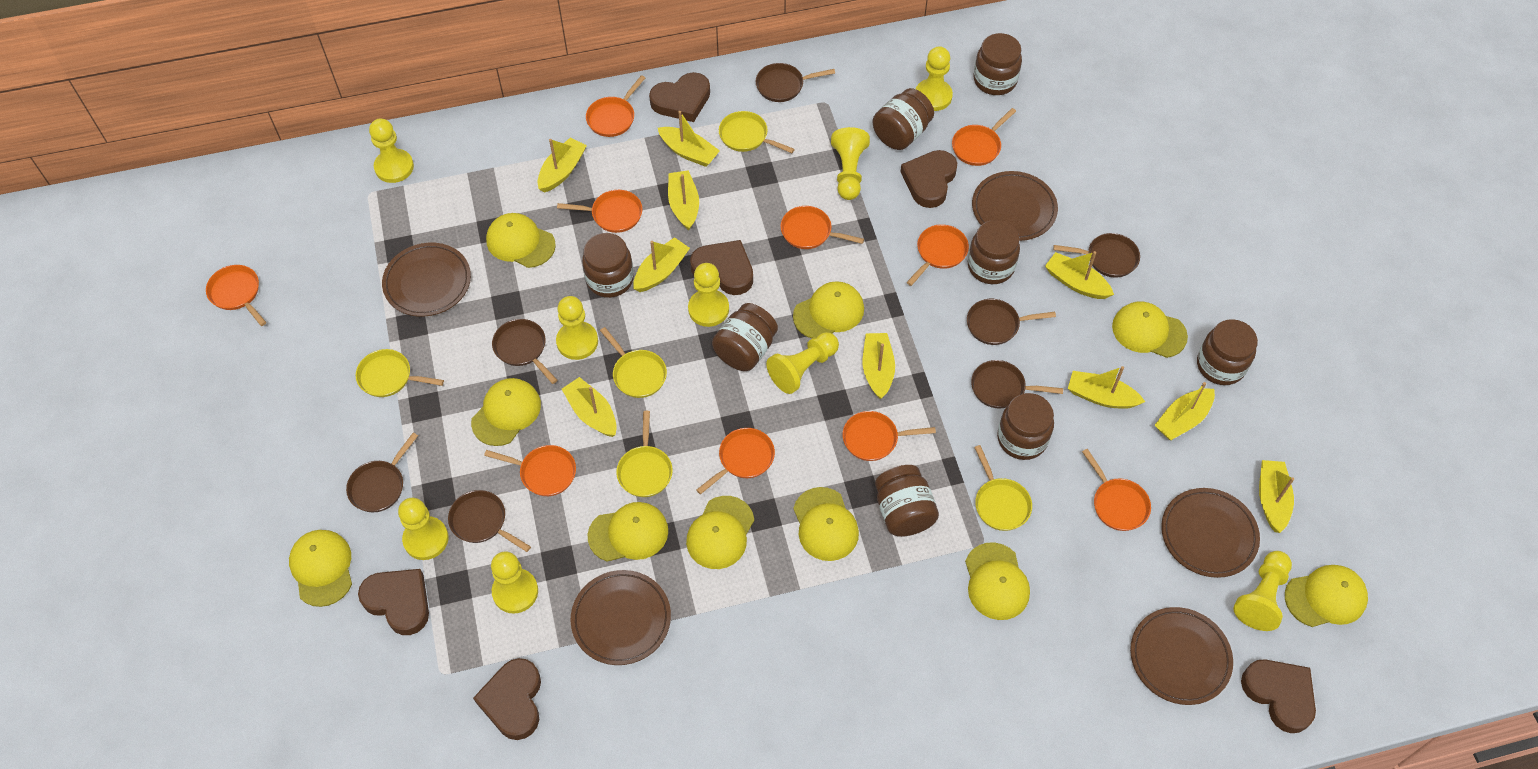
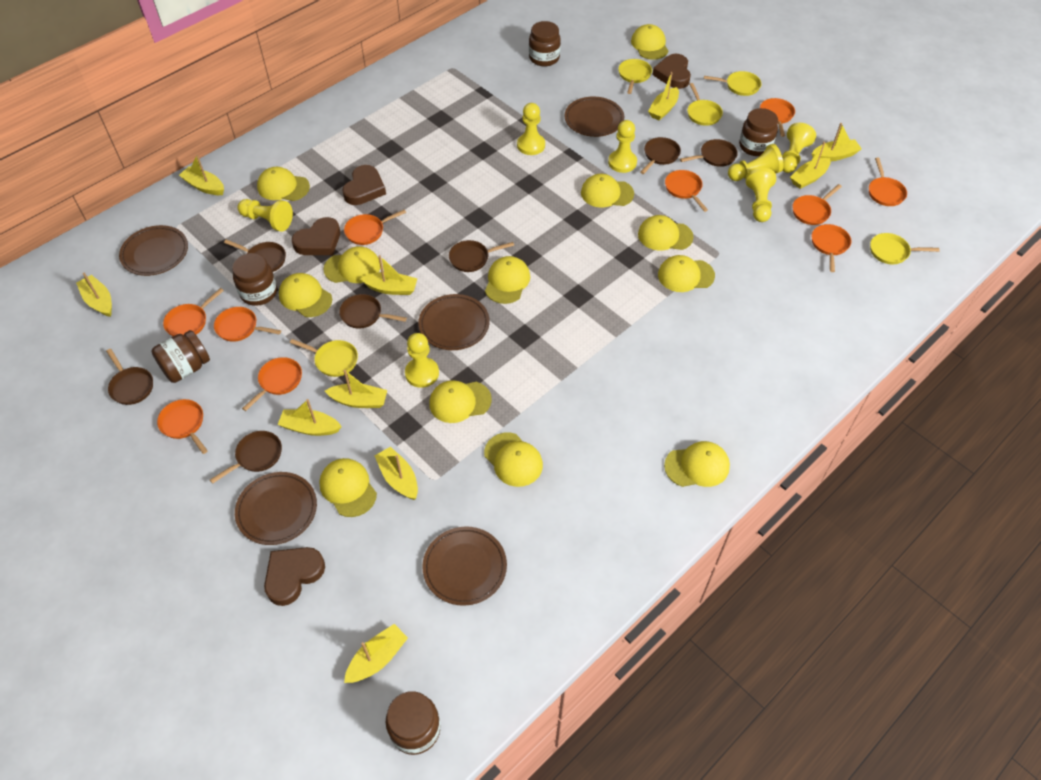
brown heart: [358,569,429,635] [473,658,541,740] [649,72,710,122] [690,240,753,295] [900,150,957,208] [1241,659,1316,733] = 6 -> [264,547,325,606] [292,217,340,255] [342,165,386,205] [653,54,691,89] = 4
brown jar: [582,233,634,298] [712,303,778,371] [873,88,934,150] [875,465,939,537] [968,220,1020,284] [974,33,1022,95] [997,393,1054,460] [1197,319,1258,385] = 8 -> [151,330,210,383] [232,253,277,306] [386,691,440,755] [529,21,561,66] [739,108,778,156] = 5
yellow cap: [289,530,352,607] [471,378,541,446] [486,213,556,268] [588,502,668,562] [686,496,754,569] [793,281,864,339] [793,487,859,561] [965,542,1030,620] [1112,302,1188,358] [1285,565,1368,627] = 10 -> [257,167,310,201] [279,273,332,317] [319,458,377,517] [323,246,380,283] [429,380,492,423] [484,433,543,487] [485,256,530,304] [581,174,634,208] [631,24,668,60] [638,215,694,250] [658,255,715,292] [664,441,730,487] = 12
yellow pawn: [369,118,414,183] [398,498,448,560] [491,551,538,614] [556,296,598,360] [688,263,729,327] [766,332,839,394] [831,127,870,200] [916,46,953,111] [1233,551,1292,631] = 9 -> [238,199,293,232] [405,333,439,388] [517,103,545,155] [608,120,637,173] [728,144,784,181] [746,168,776,222] [782,123,816,173] = 7

